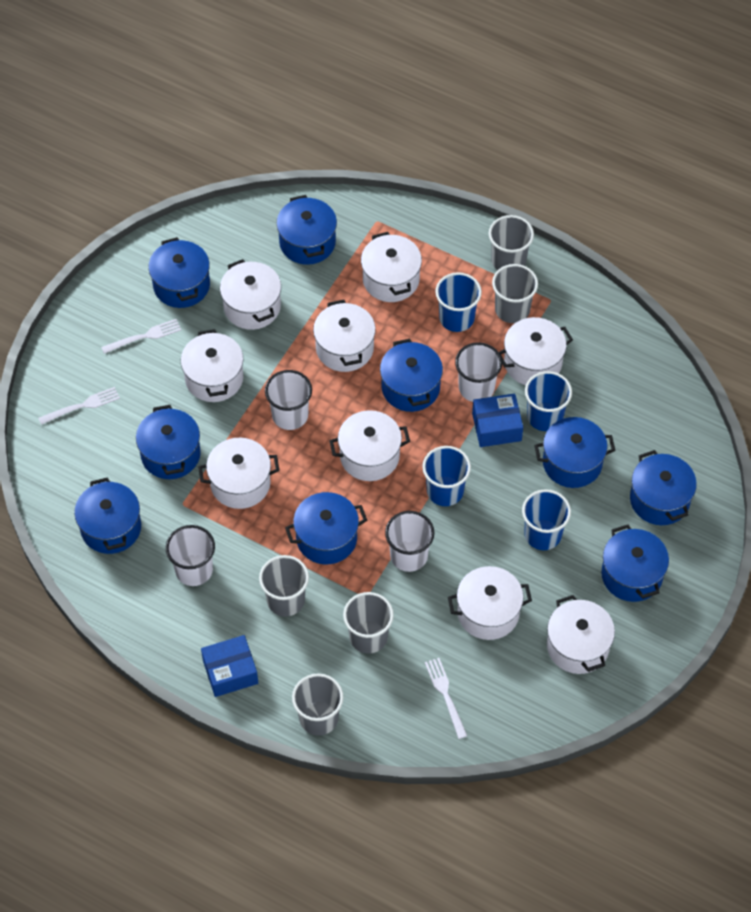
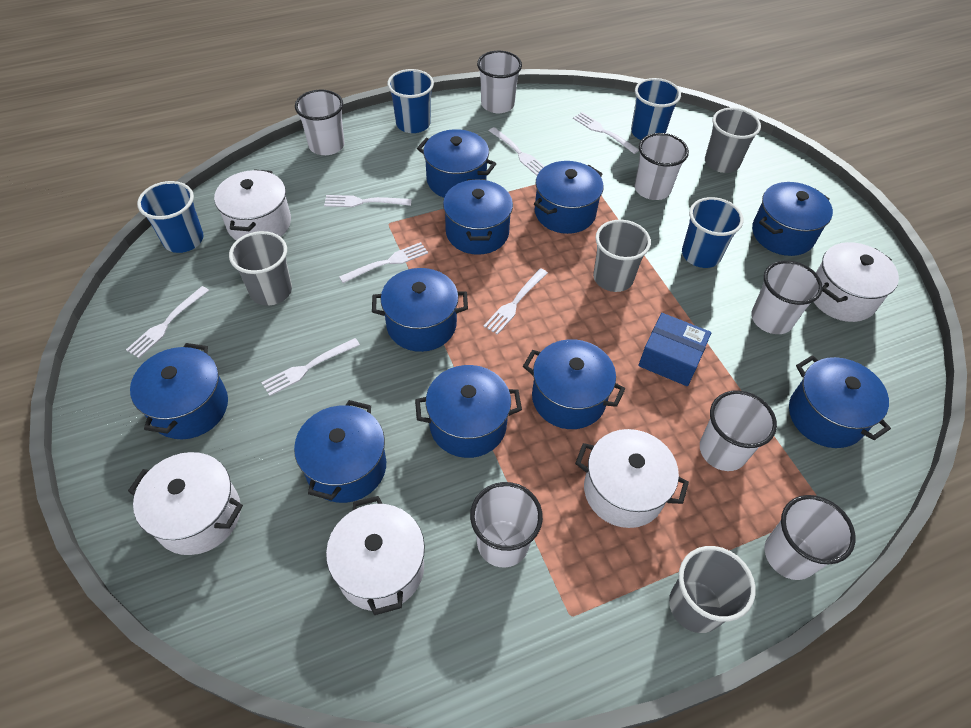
blue box: [201,635,258,697] [472,393,523,447] = 2 -> [638,313,711,386] = 1
blue pot: [74,477,141,554] [136,405,201,479] [148,237,210,308] [276,195,337,265] [285,492,367,564] [380,338,443,412] [534,417,615,488] [601,525,669,602] [630,450,697,525] = 9 -> [130,343,228,439] [294,400,386,503] [372,268,468,352] [415,365,522,458] [417,129,496,198] [443,179,513,255] [523,339,625,429] [534,161,603,234] [752,182,833,256] [789,355,891,448] = 10
grey cup: [259,555,309,617] [292,673,343,736] [343,592,394,654] [489,215,534,270] [492,264,538,323] = 5 -> [229,231,292,306] [593,220,651,292] [669,546,755,633] [705,108,761,173] = 4
white cup: [166,525,215,586] [265,370,312,430] [385,511,434,572] [455,342,502,402] = 4 -> [295,90,344,155] [470,482,543,567] [477,51,522,113] [635,133,689,200] [700,390,777,471] [751,260,823,334] [764,495,856,580] = 7
white fork: [38,387,120,425] [101,319,181,354] [425,658,467,739] = 3 -> [126,286,209,358] [261,338,360,396] [324,195,412,207] [339,242,428,283] [484,268,548,335] [489,127,545,176] [573,112,639,154] = 7
white pot: [181,329,243,402] [198,438,280,509] [220,259,281,330] [313,300,376,372] [329,410,410,481] [361,232,422,302] [448,566,532,640] [499,317,573,385] [547,595,615,674] = 9 -> [128,452,243,555] [214,169,291,241] [326,496,425,615] [575,429,689,528] [814,242,899,322] = 5

